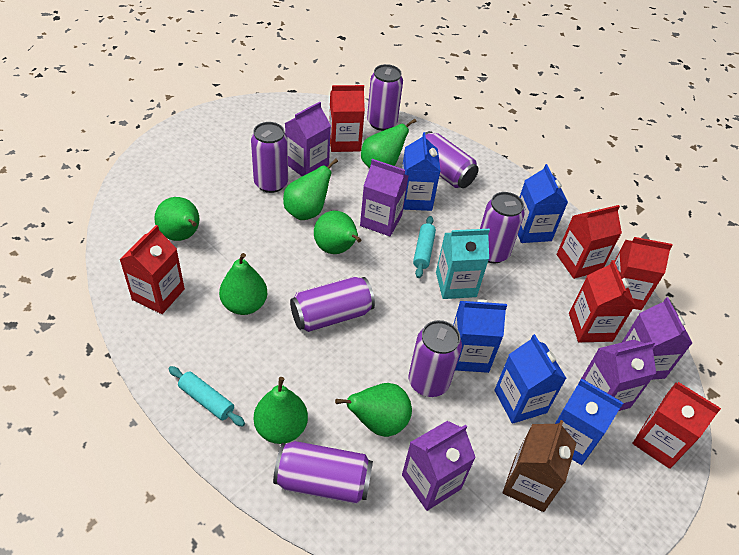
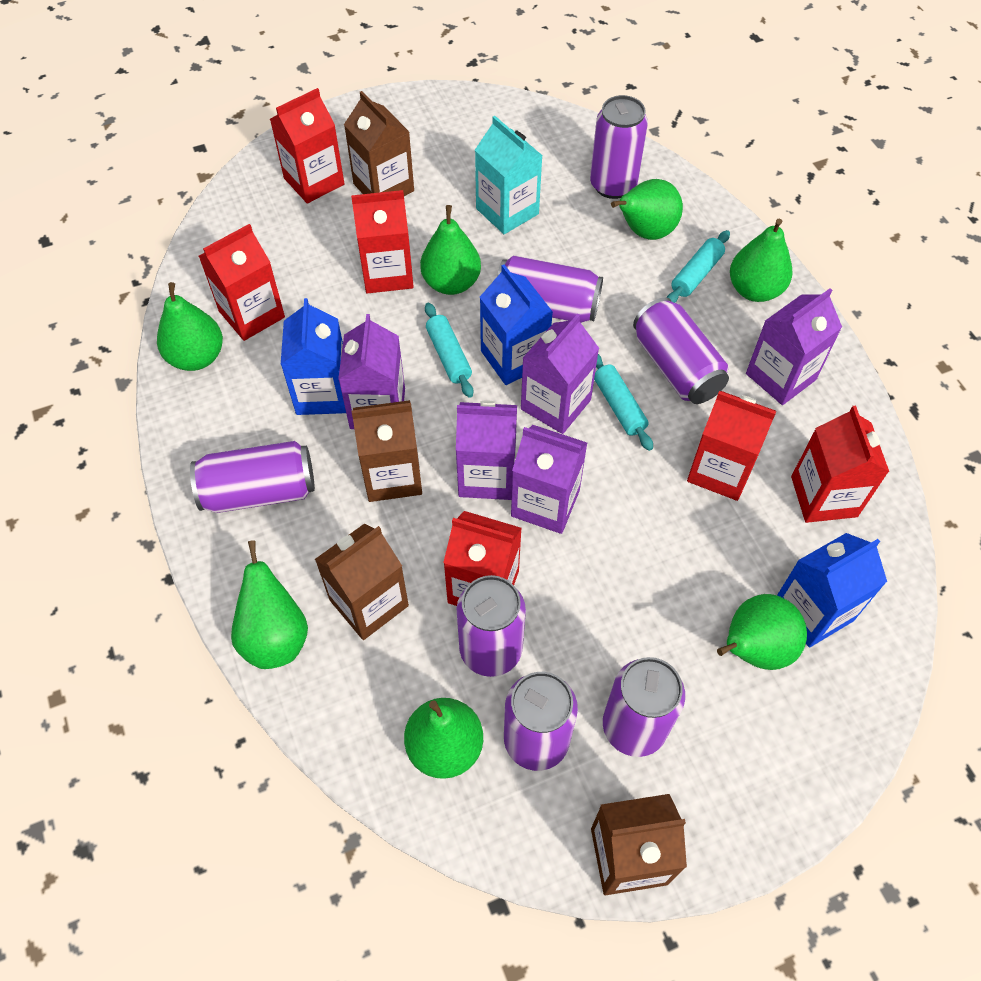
blue carton: [402,132,440,211] [453,299,507,373] [495,334,567,424] [518,164,568,243] [555,379,623,465] = 5 -> [281,298,346,415] [480,264,553,385] [777,533,887,647] = 3
brown carton: [503,420,576,512] = 1 -> [315,523,409,640] [344,91,414,196] [352,400,422,502] [591,794,687,895] = 4
turquoise rolling pin: [168,366,245,427] [413,216,436,278] = 2 -> [425,303,473,398] [594,354,653,451] [667,230,730,303] = 3

